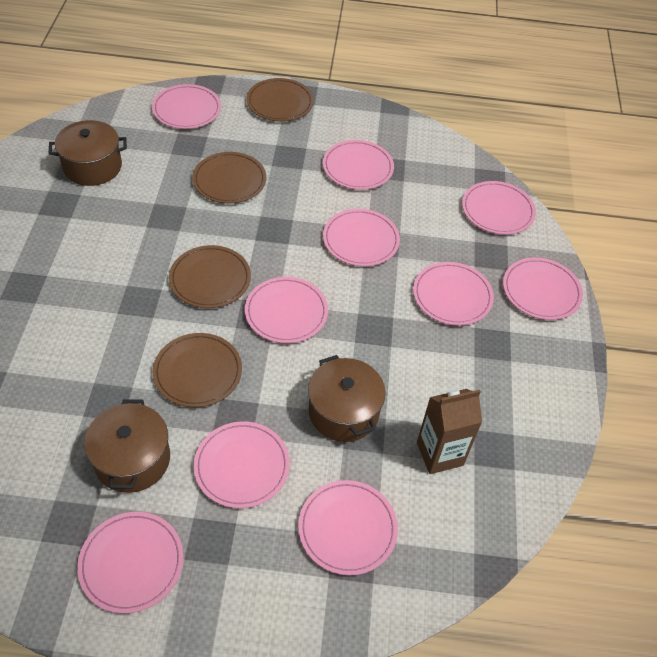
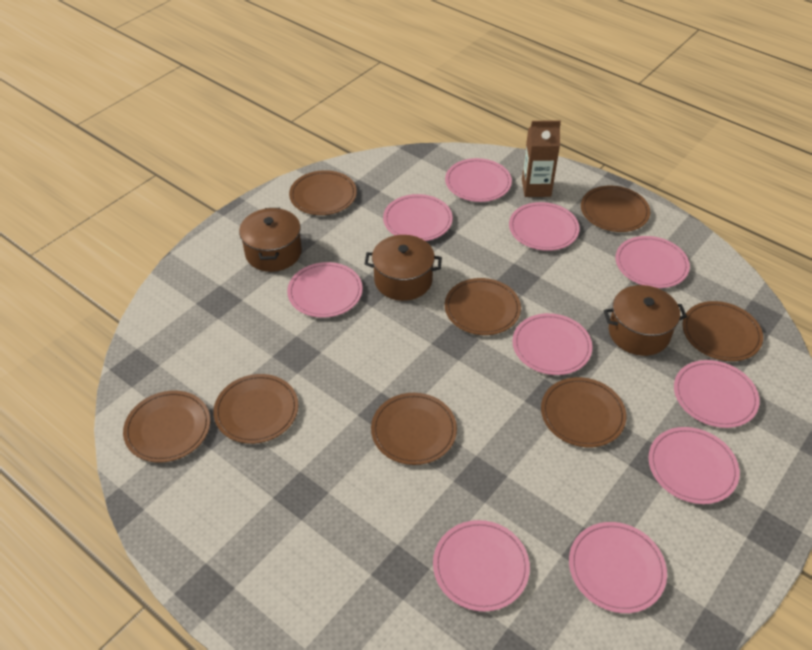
brown plate: [153,333,242,408] [169,245,251,308] [192,152,266,204] [246,78,314,122] = 4 -> [123,391,210,463] [213,374,298,444] [289,170,357,215] [371,393,457,465] [445,278,521,335] [541,377,626,447] [581,186,650,232] [682,301,763,361] = 8

